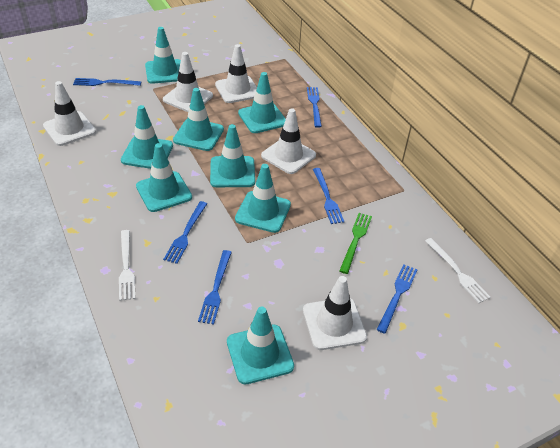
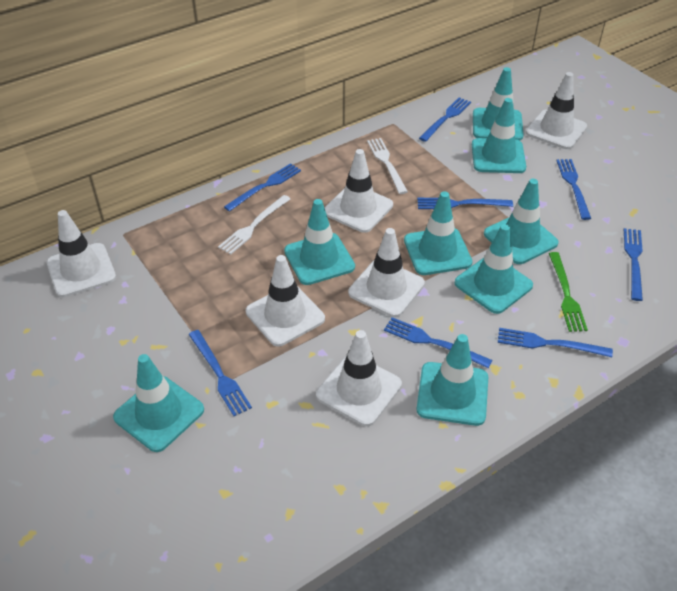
blue fork: [73,78,141,86] [163,201,207,264] [198,250,232,325] [307,87,322,128] [313,168,344,224] [376,264,418,334] = 6 -> [189,330,252,416] [224,163,301,212] [384,317,493,368] [417,198,513,209] [419,97,471,142] [498,328,613,357] [556,159,591,220] [624,228,643,301] = 8
white traffic cone: [43,81,96,146] [163,52,213,112] [215,44,257,103] [261,108,316,174] [303,276,367,350] = 5 -> [47,210,116,297] [246,255,325,347] [316,330,402,426] [325,149,393,233] [348,228,425,317] [526,72,587,149] = 6

